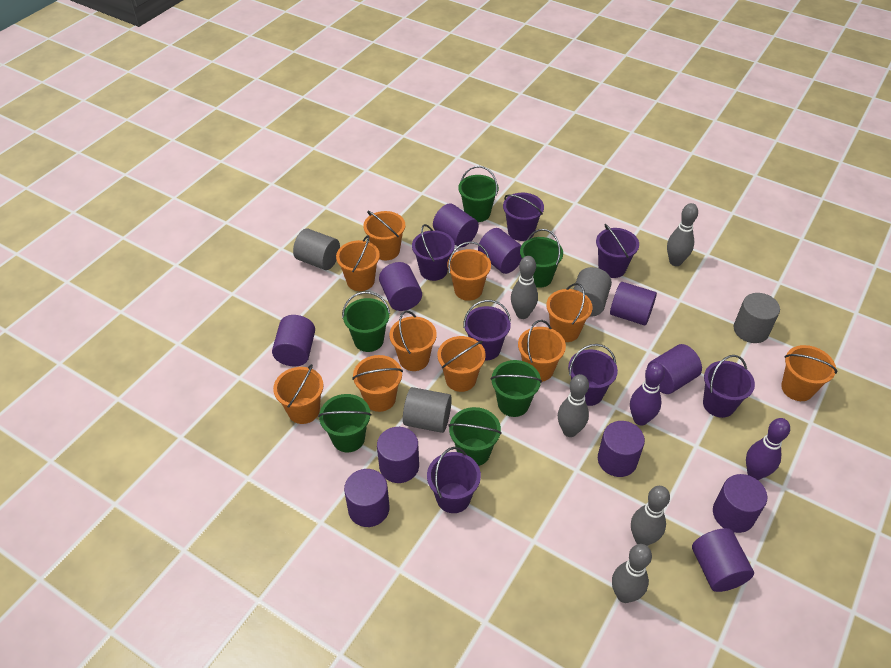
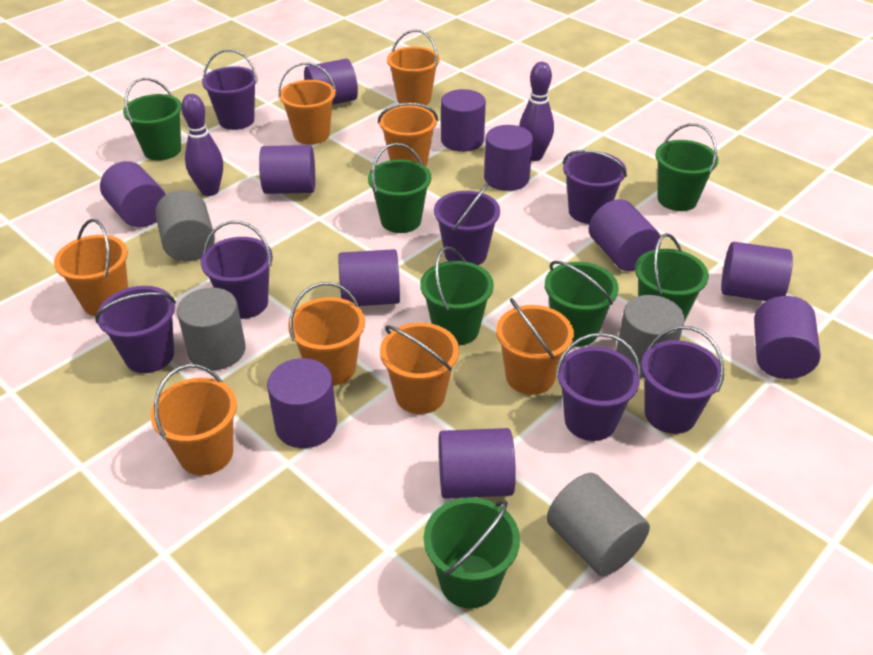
green bucket: [318,394,372,452] [342,291,390,352] [448,407,502,466] [458,166,499,222] [490,360,542,417] [520,229,563,288] = 6 -> [123,78,181,160] [368,143,431,233] [420,247,494,345] [424,497,520,609] [545,261,619,347] [635,233,709,322] [655,123,718,211] = 7
grey bowling pin: [511,256,538,319] [558,374,589,437] [612,544,652,603] [631,486,670,546] [667,203,698,266] = 5 -> none = 0
orange bucket: [273,364,324,424] [336,235,380,291] [352,355,403,412] [364,211,405,260] [389,310,437,371] [437,336,486,392] [447,241,491,301] [518,320,566,382] [546,283,593,342] [781,345,837,401] = 10 -> [54,219,128,316] [150,364,237,475] [278,62,336,145] [288,282,365,386] [378,103,438,167] [380,322,459,414] [387,29,440,105] [496,298,574,395] = 8

